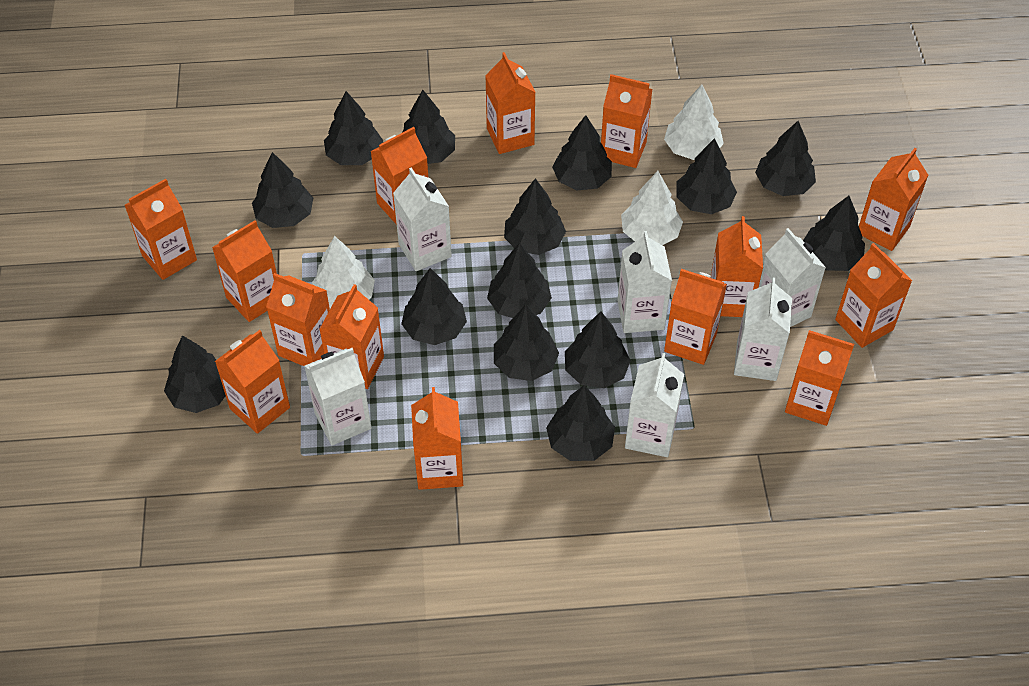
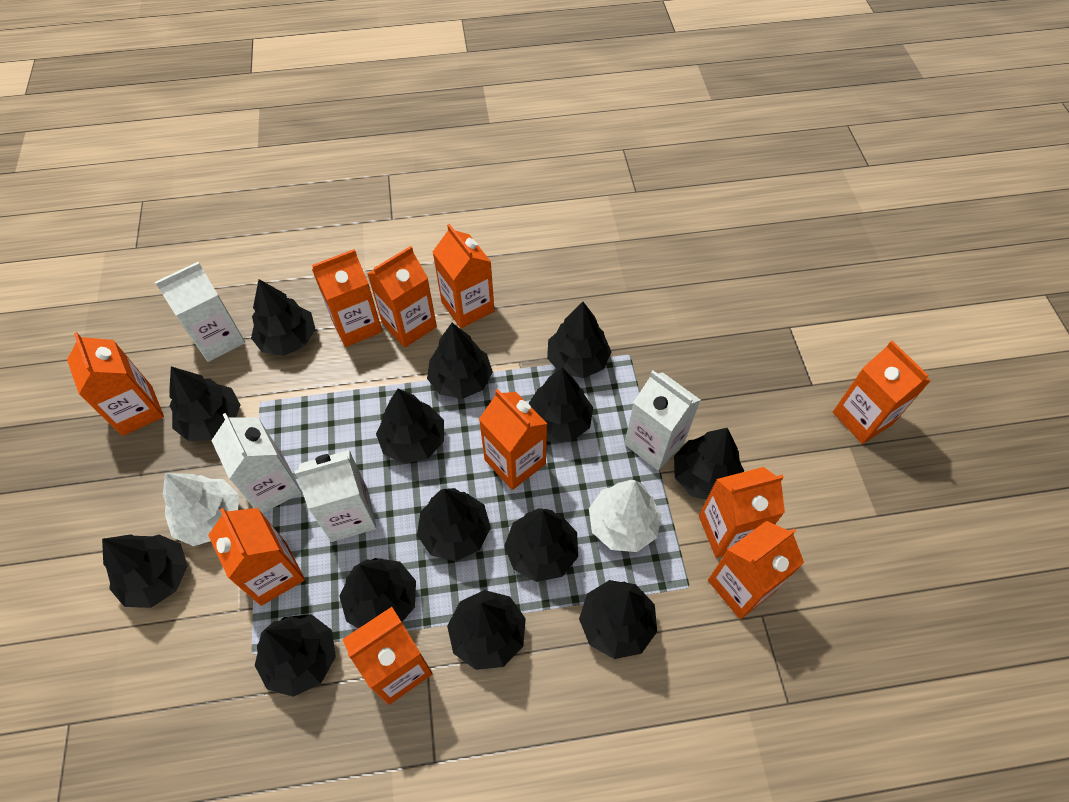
orange carton: [125,179,197,280] [212,220,277,322] [215,330,290,434] [266,273,330,366] [319,284,384,389] [370,127,428,225] [411,387,463,490] [485,52,536,154] [601,74,653,168] [664,269,727,365] [711,216,763,317] [785,330,854,426] [835,243,912,348] [859,148,928,251] = 14 -> [67,332,164,436] [208,508,305,606] [312,249,382,347] [342,607,433,705] [368,246,437,348] [433,224,494,328] [479,389,547,490] [699,467,785,558] [708,521,804,619] [833,341,930,444] = 10
white carton: [304,348,371,446] [393,167,452,271] [617,231,672,333] [625,353,684,457] [734,278,792,381] [759,228,826,327] = 6 -> [155,262,245,362] [211,413,302,514] [295,450,377,542] [624,371,701,470] = 4
white tree: [311,236,375,308] [621,171,683,245] [664,85,724,160] = 3 -> [163,473,239,546] [589,480,662,552] = 2

